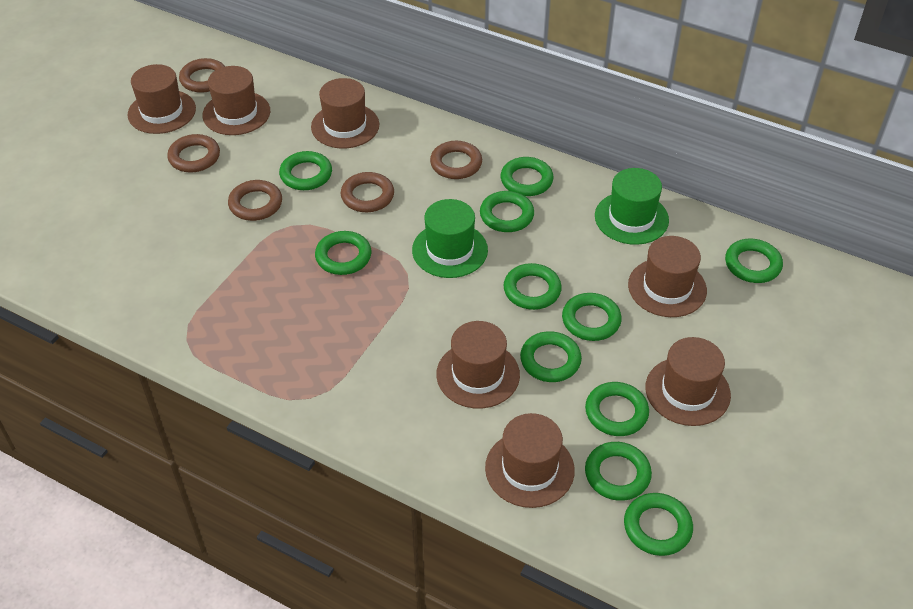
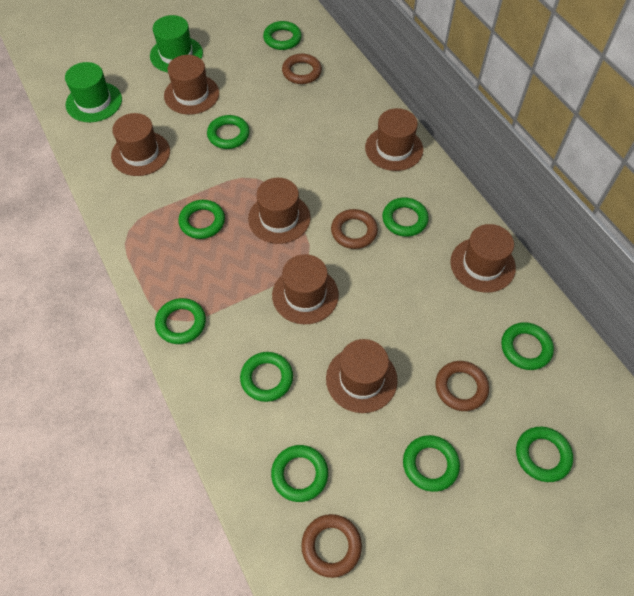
brown ring: [167,134,220,172] [179,58,225,93] [228,180,282,221] [341,172,394,212] [430,141,482,179] = 5 -> [282,54,322,84] [301,514,362,578] [331,209,378,249] [435,361,489,411] = 4
green ring: [279,151,332,190] [315,231,371,275] [480,191,534,232] [501,157,554,196] [504,263,562,310] [520,331,582,382] [562,293,622,341] [585,382,649,436] [585,442,652,501] [624,493,693,556] [725,239,783,283] = 11 -> [155,298,206,344] [178,200,225,239] [207,115,250,149] [240,352,293,402] [263,21,302,50] [271,445,328,502] [382,198,429,237] [403,435,460,492] [501,322,554,370] [516,427,573,482] = 10

